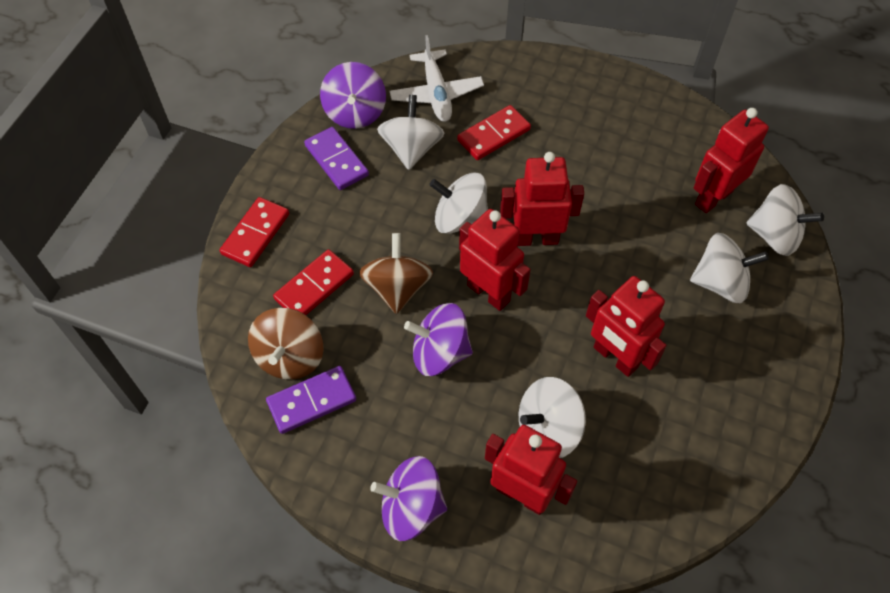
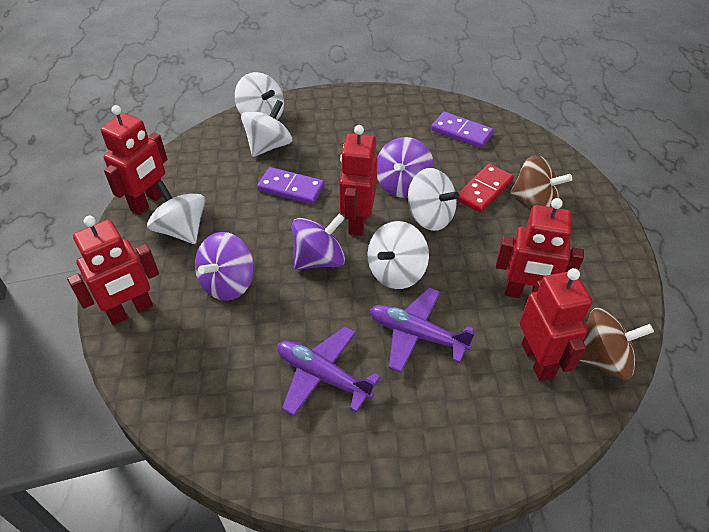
purple plane: none = 0 -> [277,327,380,416] [370,288,475,373] = 2
red domino: [220,197,289,267] [273,249,354,315] [457,105,531,160] = 3 -> [456,164,514,213] = 1
white plane: [389,35,484,122] = 1 -> none = 0

